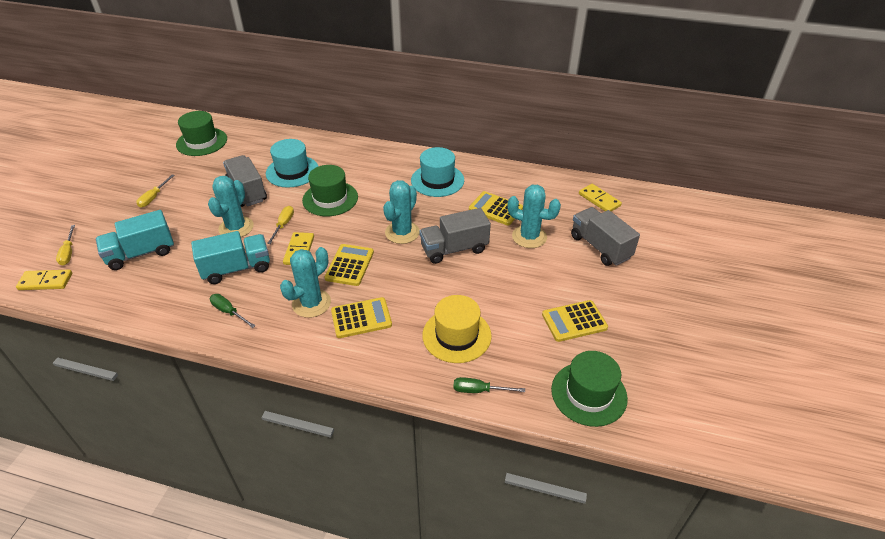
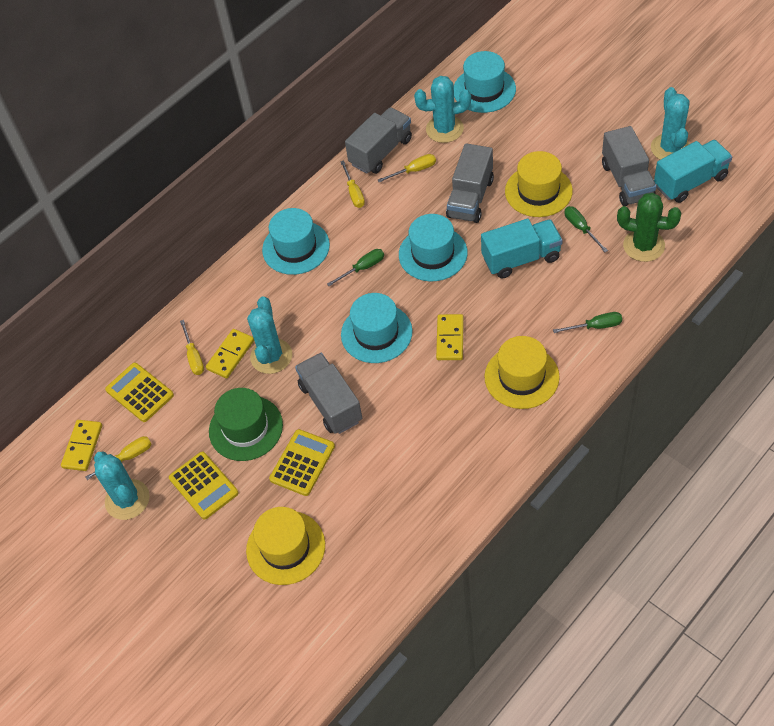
green cactus: none = 0 -> [617,193,681,262] = 1
green hat: [176,111,227,156] [302,165,358,216] [551,351,628,427] = 3 -> [209,388,283,461] = 1
green screwdriver: [210,294,256,328] [453,377,525,393] = 2 -> [327,249,384,286] [553,312,622,333] [565,206,608,252] = 3
grey truck: [223,155,267,207] [419,208,491,264] [571,207,640,266] = 3 -> [295,353,362,434] [345,107,412,174] [446,143,494,223] [602,126,657,206] = 4
turquoise hat: [266,139,319,188] [411,147,464,197] = 2 -> [262,208,330,275] [341,293,413,363] [399,214,468,281] [454,51,516,113] = 4
yellow calculator: [325,244,374,286] [331,297,392,338] [469,191,523,226] [542,300,608,342] = 4 -> [105,362,174,422] [169,451,239,520] [269,429,335,496] = 3
yellow hat: [422,295,492,363] = 1 -> [246,507,325,585] [484,336,560,409] [505,151,573,217] = 3
yellow screwdriver: [56,225,75,266] [136,175,175,207] [267,206,294,244] = 3 -> [86,436,151,480] [180,320,204,375] [340,161,365,208] [378,154,436,182] = 4

